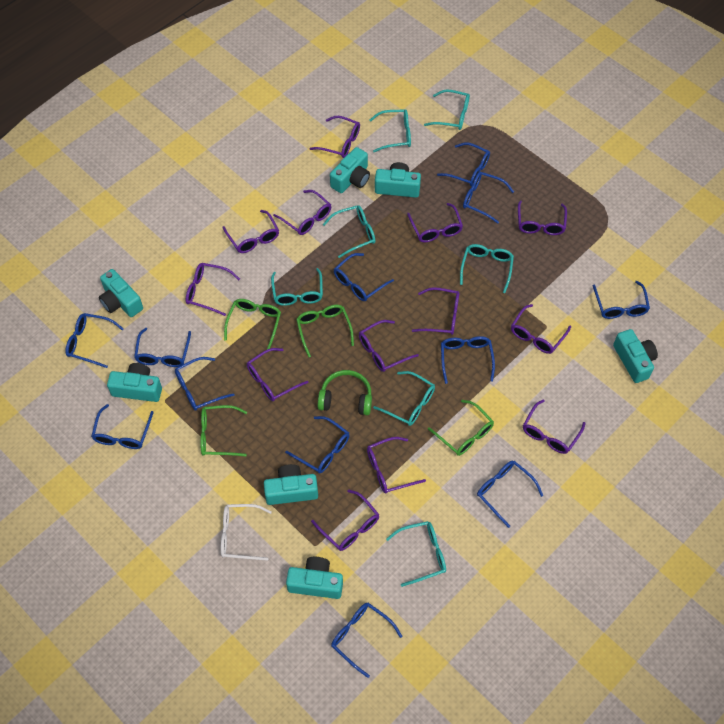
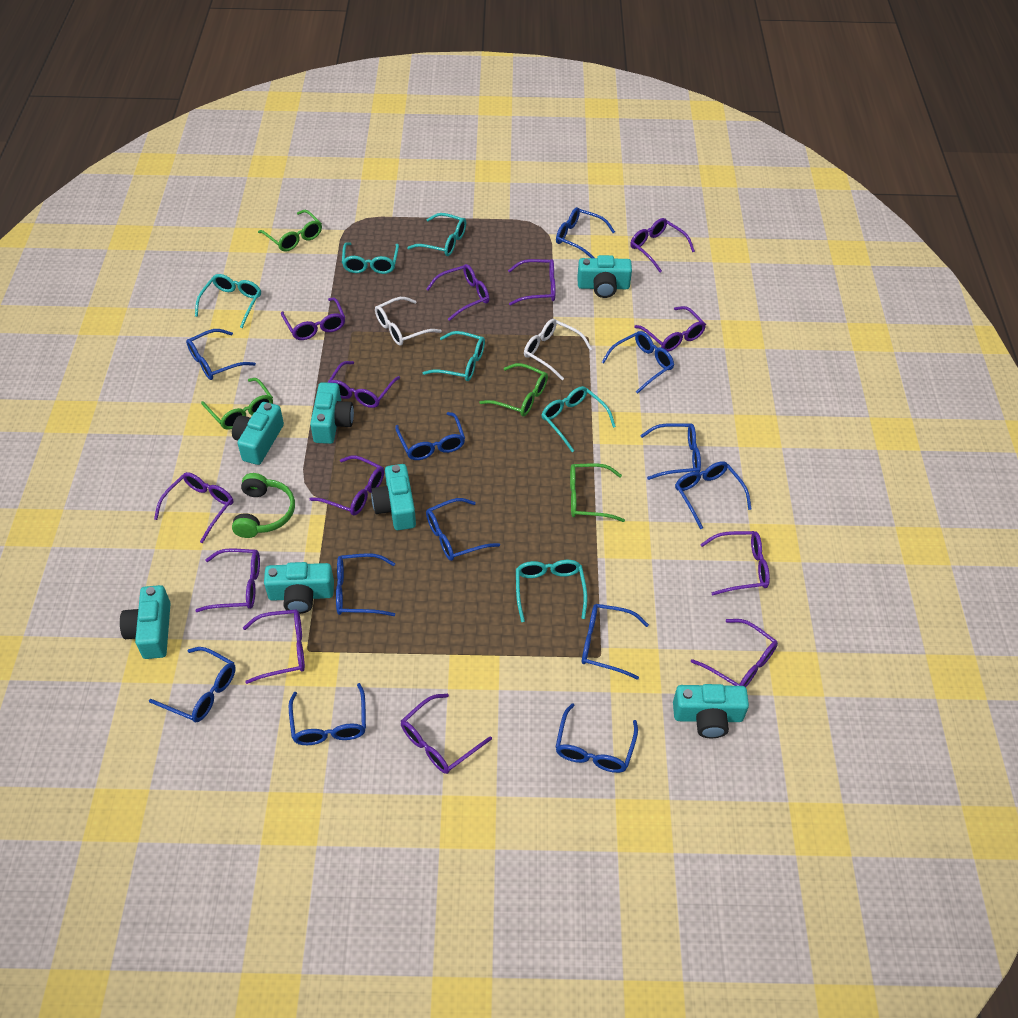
turquoise glasses: [271,268,323,306] [323,205,375,258] [369,109,411,152] [373,371,435,426] [386,521,446,587] [424,90,470,130] [460,244,514,293] = 7 -> [195,274,261,328] [342,242,399,274] [407,213,466,256] [423,331,485,381] [516,560,587,622] [542,386,616,452] = 6
white glasses: [221,504,272,561] = 1 -> [375,297,442,346] [524,319,592,380] = 2

